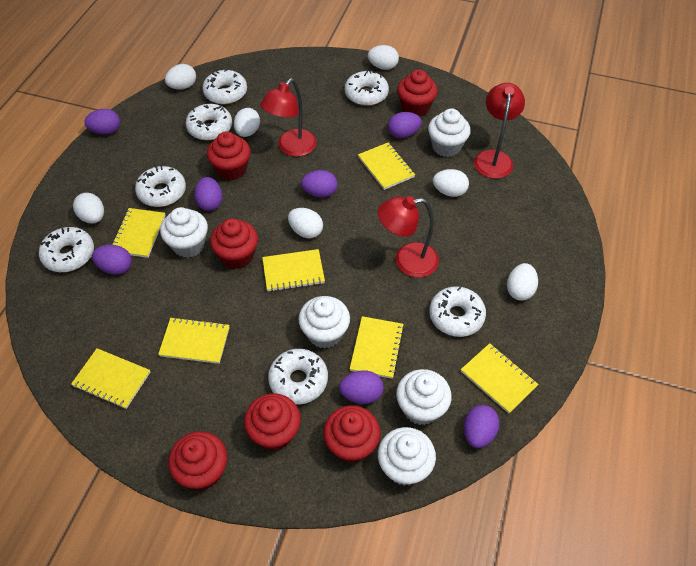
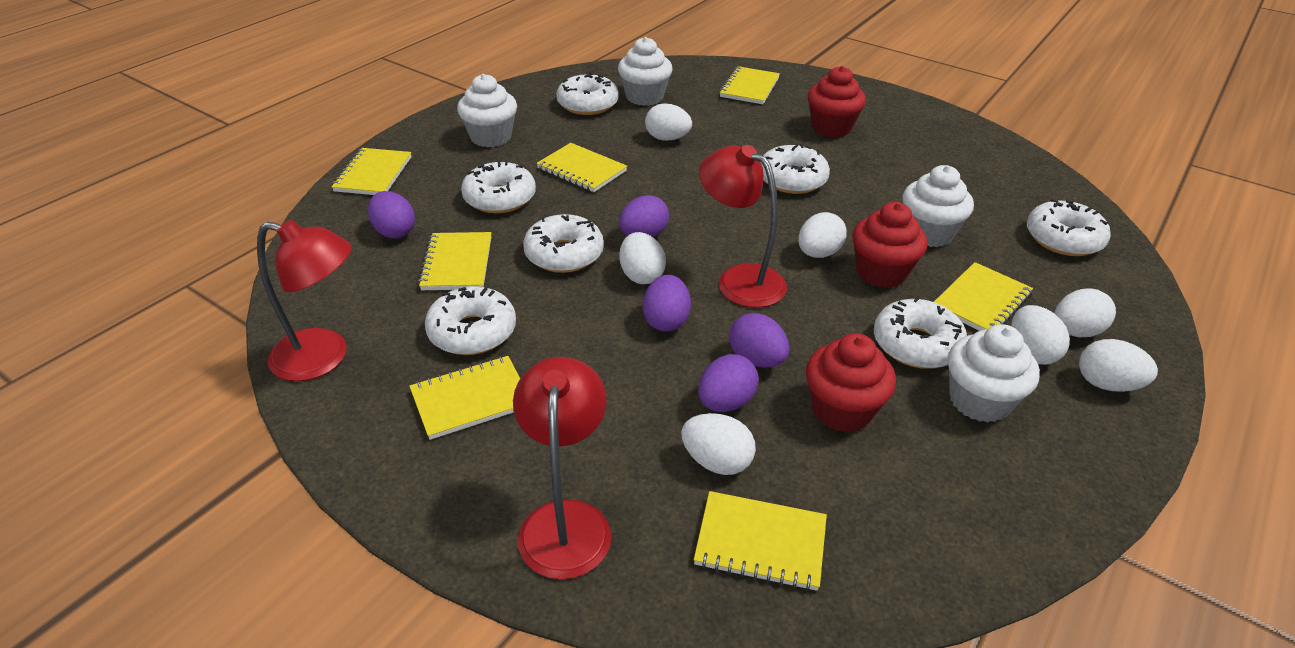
purple egg: [84,109,120,135] [92,245,132,275] [194,177,222,211] [301,170,337,198] [339,371,383,404] [388,112,422,138] [464,405,499,448] = 7 -> [368,191,415,238] [619,195,669,237] [643,275,691,331] [698,354,759,412] [729,313,789,368] = 5
red cupcake: [168,431,227,490] [207,131,250,181] [210,218,258,269] [244,393,301,451] [323,405,380,463] [397,69,438,117] = 6 -> [806,333,896,433] [808,66,866,138] [852,202,928,288] = 3
white cupcake: [160,207,208,258] [298,296,350,348] [378,427,436,486] [396,369,452,425] [428,108,471,157] = 5 -> [457,74,517,147] [618,37,672,106] [902,165,974,247] [948,324,1040,423] = 4

